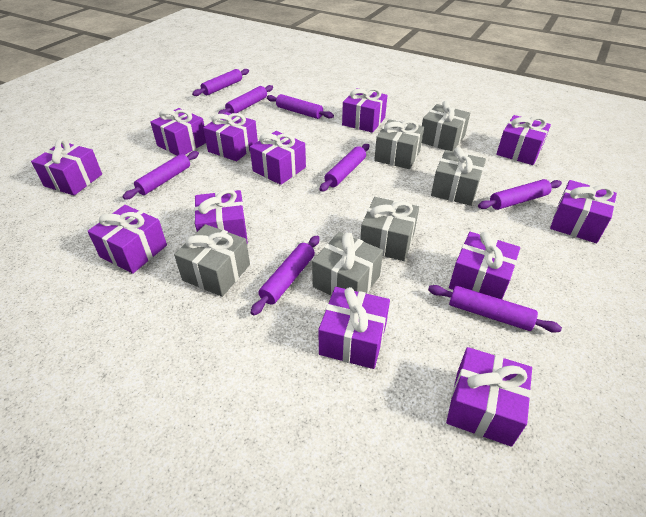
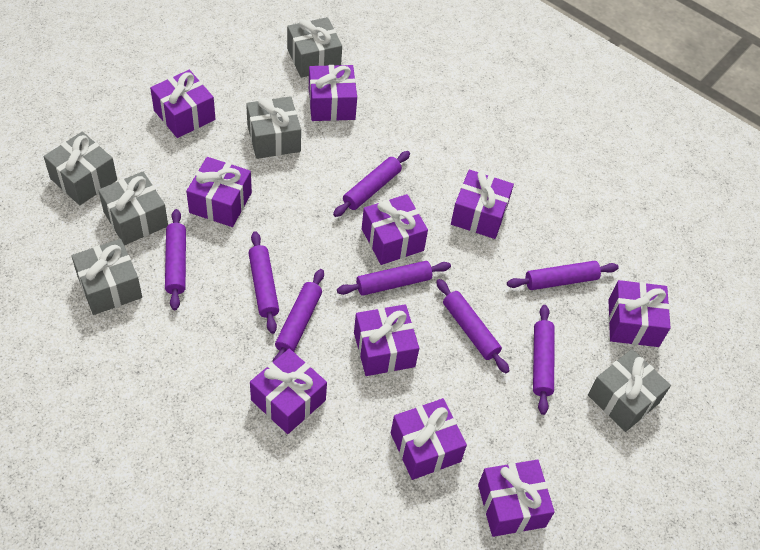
purple gift: [31,138,102,195] [88,205,167,274] [150,108,206,155] [194,189,248,244] [203,112,258,161] [250,131,306,185] [319,287,390,369] [342,88,387,133] [446,347,532,447] [449,232,520,299] [496,115,551,165] [550,180,617,243] = 12 -> [150,70,215,138] [186,157,252,227] [250,349,327,434] [309,65,357,121] [354,304,419,376] [362,194,428,265] [391,398,467,480] [451,170,514,239] [478,459,555,537] [608,280,671,347] = 10

